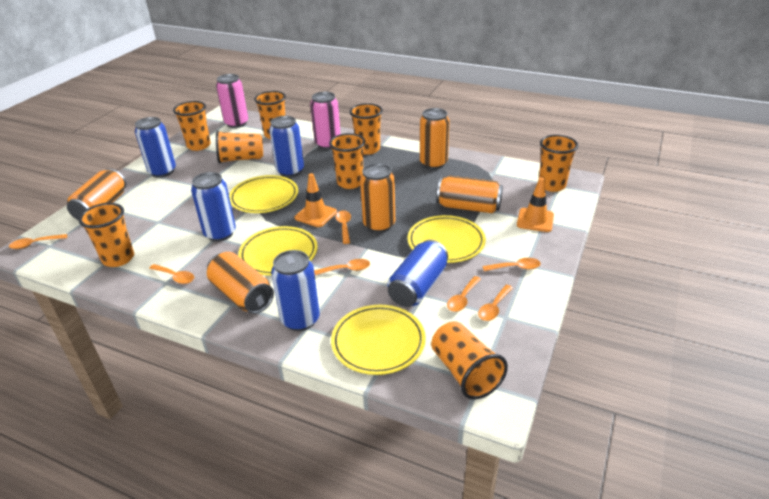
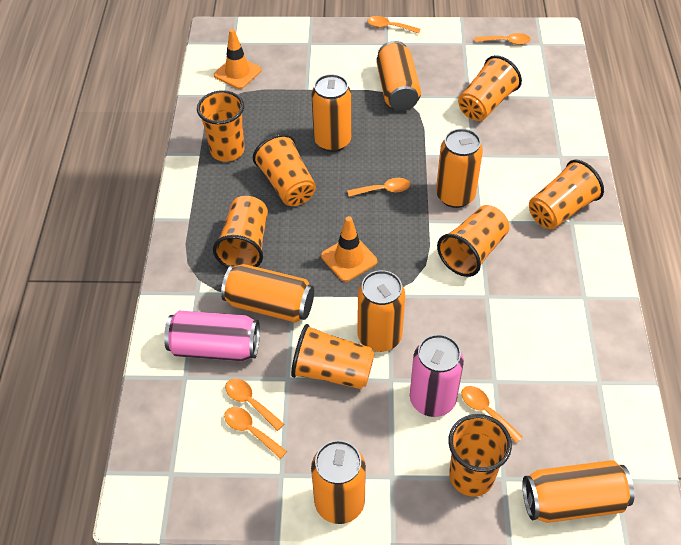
blue can: [135,117,176,178] [191,172,236,242] [269,116,304,177] [271,250,320,331] [388,240,448,307] = 5 -> none = 0
orange can: [67,169,126,220] [207,252,274,314] [360,163,395,233] [420,108,450,169] [437,176,503,213] = 5 -> [221,264,314,323] [311,74,352,152] [311,440,366,524] [358,270,405,352] [376,41,421,111] [436,128,483,208] [522,460,634,523] = 7
orange spoon: [9,234,67,249] [149,264,194,284] [314,259,370,275] [336,210,351,244] [447,276,481,312] [478,285,513,321] [482,258,541,271] = 7 -> [224,407,287,459] [225,378,284,431] [347,178,410,197] [367,16,420,34] [461,386,523,443] [475,33,531,45] = 6
yellow plate: [229,175,298,213] [238,226,318,276] [331,305,426,375] [407,215,486,263] = 4 -> none = 0

